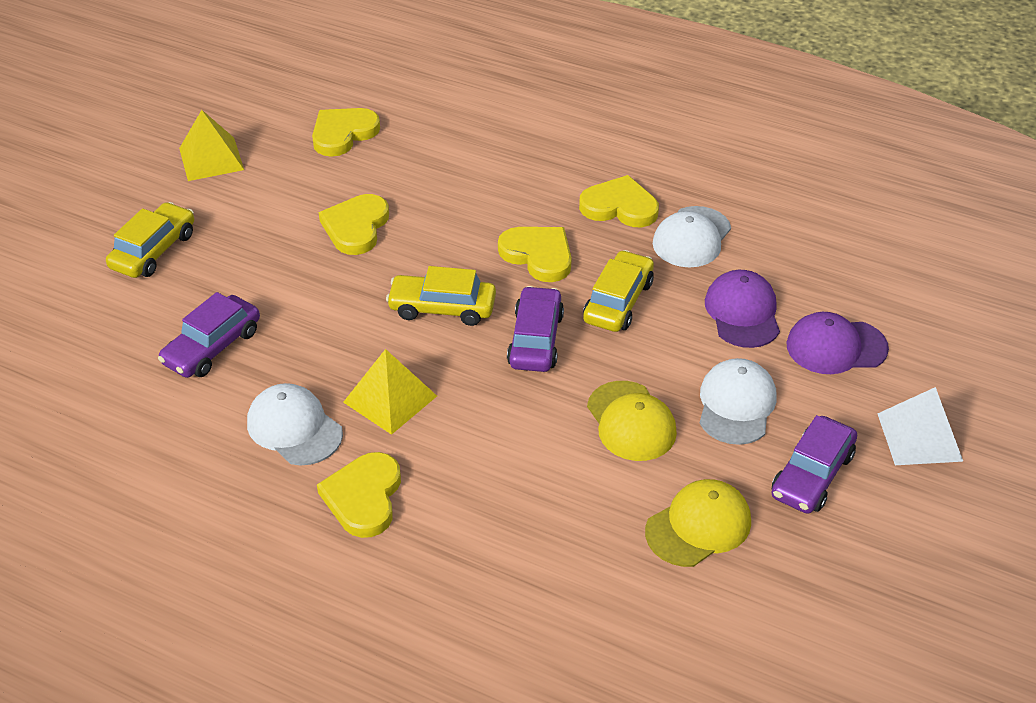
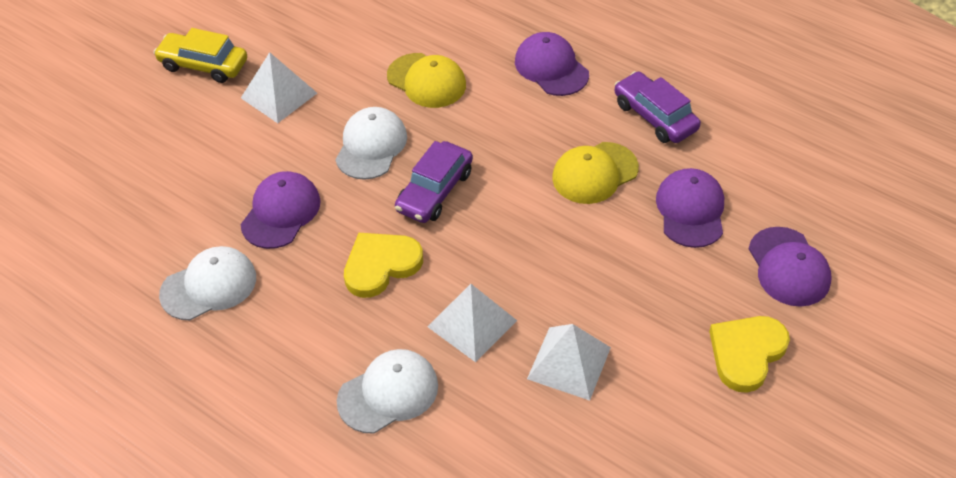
purple cap: [705,270,780,348] [787,312,889,374] = 2 -> [241,171,321,249] [515,32,589,96] [656,168,724,248] [749,227,832,307] = 4
purple car: [158,292,260,378] [507,286,564,372] [771,415,857,514] = 3 -> [395,141,473,223] [614,71,701,143] = 2
white pyramid: [877,387,963,465] = 1 -> [241,52,317,123] [427,284,517,362] [527,324,611,401] = 3
yellow car: [106,202,194,278] [386,266,496,326] [583,250,654,332] = 3 -> [153,28,247,83] = 1
yellow heart: [312,108,380,157] [317,452,401,538] [319,194,389,255] [498,227,572,282] [579,175,659,227] = 5 -> [344,233,423,298] [709,316,790,393] = 2
yellow pyramid: [179,110,244,181] [343,349,437,435] = 2 -> none = 0

